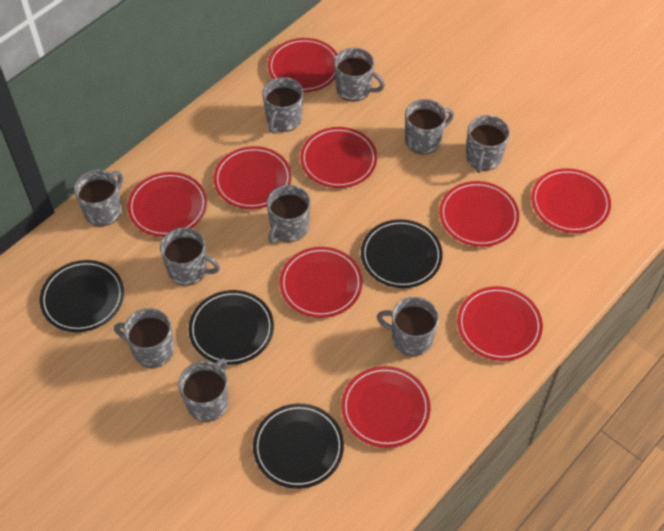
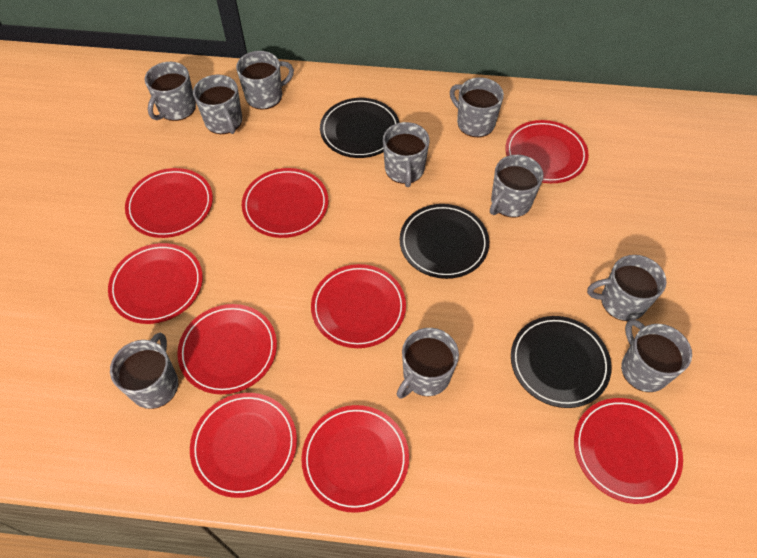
black plate: [40,260,124,332] [188,290,274,365] [253,404,344,489] [361,219,443,288] = 4 -> [320,98,400,158] [400,204,489,279] [511,316,612,408] = 3

